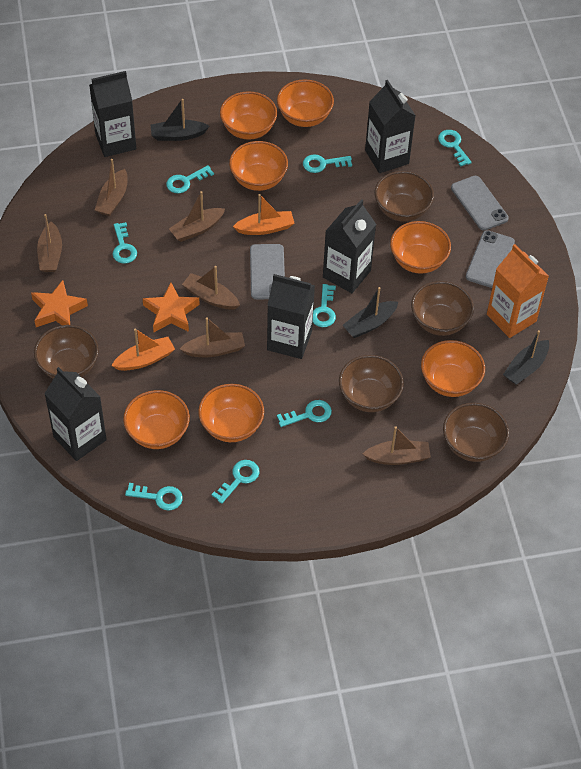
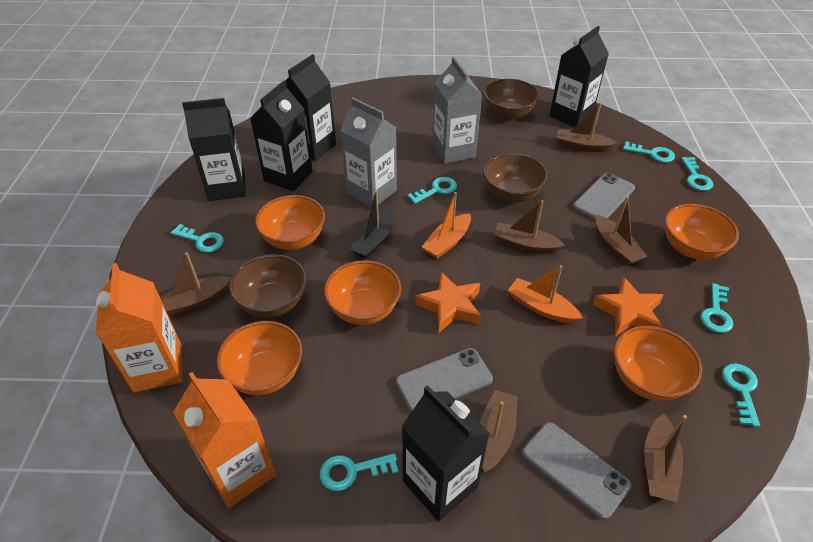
black boat: [151,99,209,141] [343,287,398,338] [503,330,549,385] = 3 -> [350,190,394,259] = 1
brown bowl: [34,325,99,379] [339,355,404,412] [375,171,434,222] [411,281,474,336] [443,403,509,462] = 5 -> [229,254,307,318] [483,153,548,203] [484,79,539,120] = 3
grey carton: none = 0 -> [340,98,397,207] [433,57,482,164] = 2
orange bowl: [123,390,190,449] [198,384,264,442] [220,91,277,140] [229,141,288,191] [277,79,334,127] [390,221,451,274] [421,340,485,397] = 7 -> [217,321,302,395] [255,195,325,250] [324,260,401,325] [614,326,702,401] [665,204,739,260] = 5
orange carton: [487,244,549,338] = 1 -> [96,263,182,393] [173,372,276,508] = 2
turquoise key: [112,222,137,264] [125,483,183,511] [166,165,214,193] [211,460,259,504] [277,400,332,427] [303,155,352,173] [313,284,336,327] [438,130,472,167] = 8 -> [171,224,224,252] [320,453,398,491] [408,177,457,204] [623,141,675,162] [681,157,713,191] [701,283,733,333] [722,363,760,427] = 7

